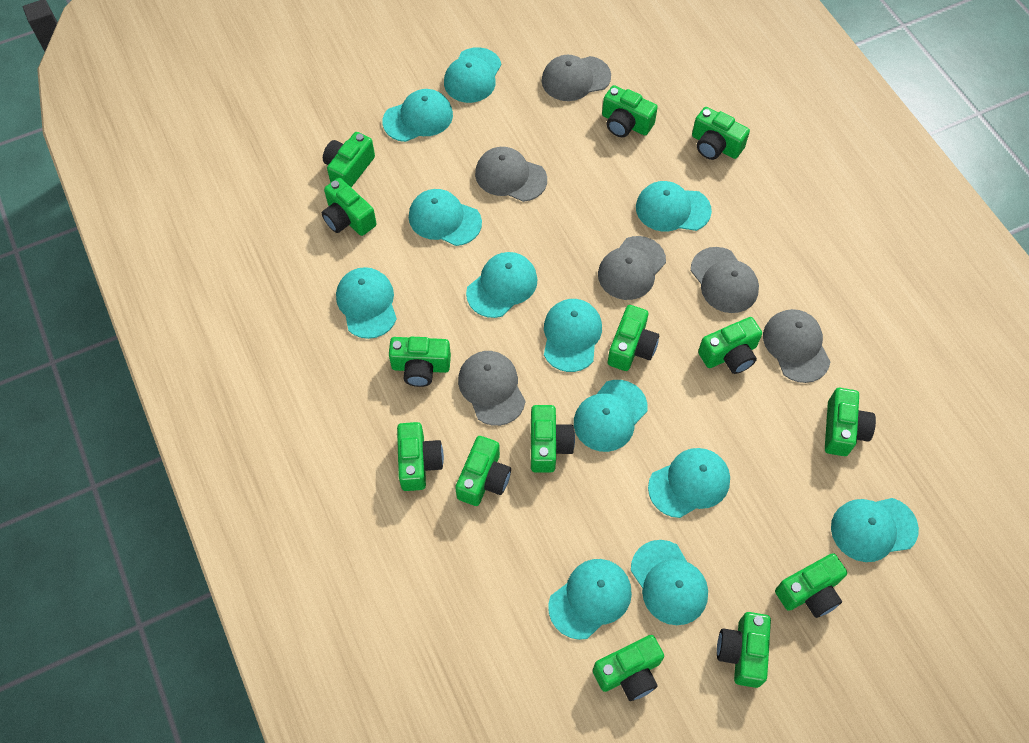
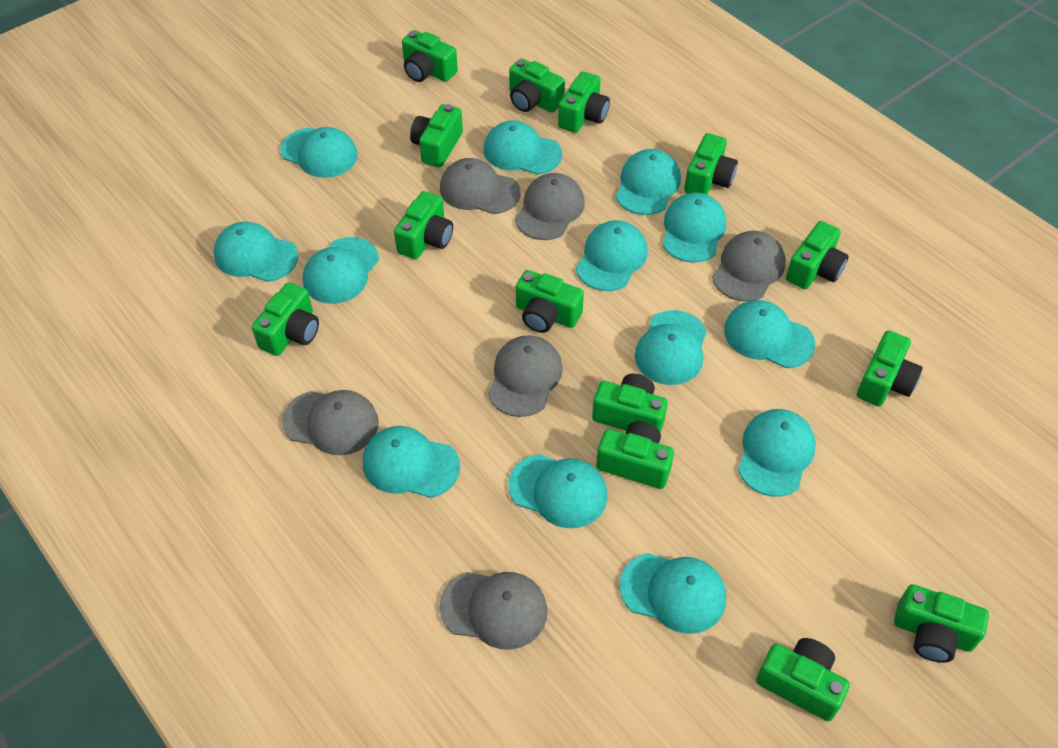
turquoise cap: [336,267,397,339] [382,89,453,142] [409,189,482,246] [444,47,501,103] [466,252,538,318] [544,299,602,372] [548,559,632,640] [574,380,647,452] [631,540,708,625] [636,181,712,231] [648,448,730,518] [831,498,919,562] = 12 -> [214,222,298,282] [280,127,358,178] [303,237,379,304] [363,426,460,498] [484,120,562,175] [508,454,607,528] [576,220,648,291] [616,149,681,215] [619,553,726,634] [635,310,707,385] [663,193,726,263] [724,300,815,368] [738,409,816,497] = 13

